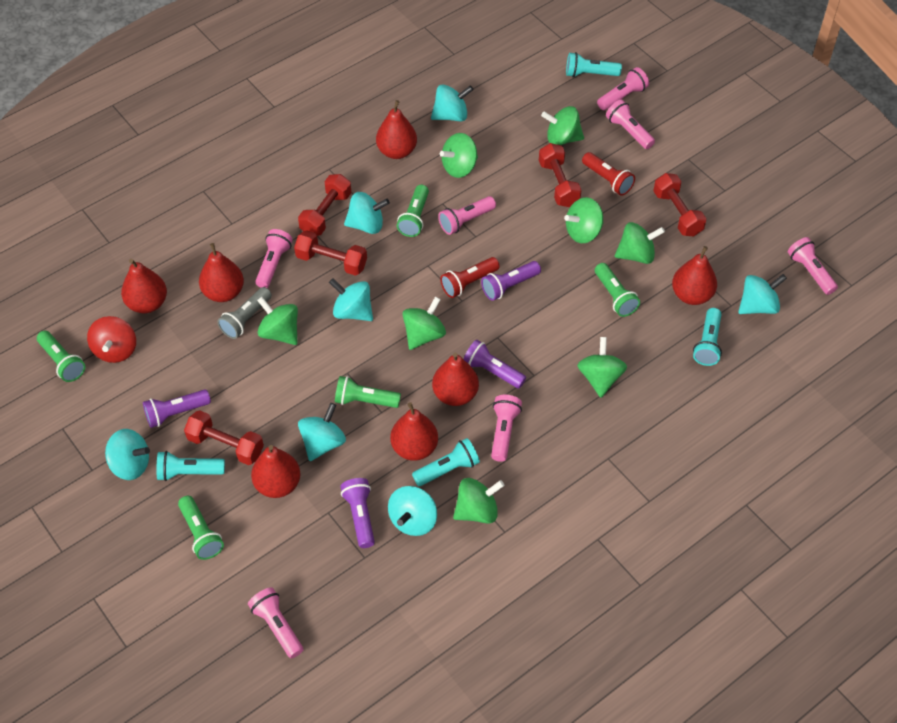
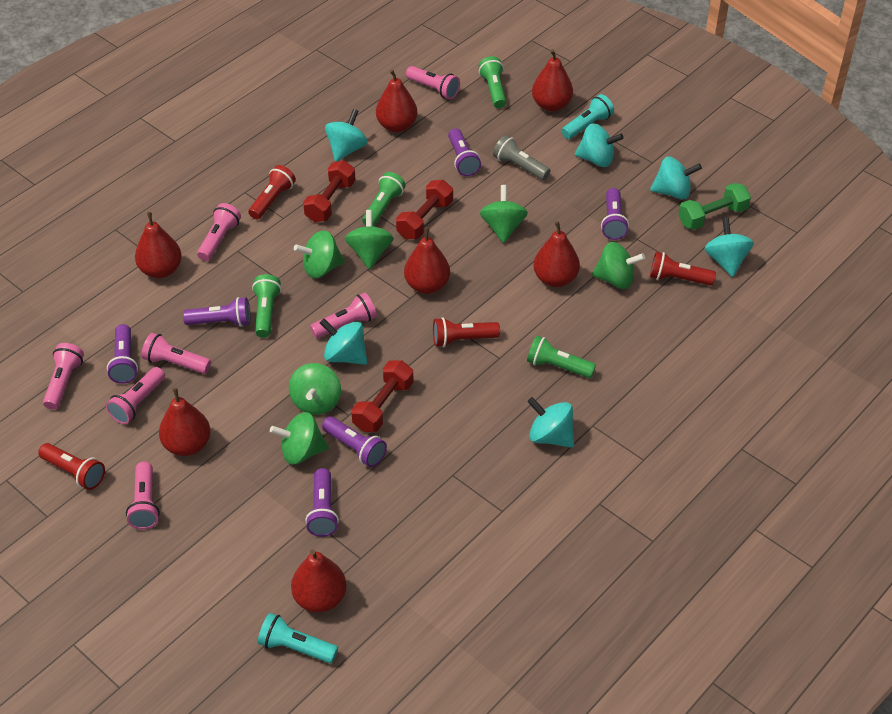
green dumbbell: none = 0 -> [678,183,751,230] = 1
green flashlight: [37,331,85,382] [178,496,224,560] [335,376,401,408] [397,185,429,237] [595,263,640,317] = 5 -> [252,274,281,338] [362,172,406,227] [479,56,506,108] [527,335,596,378] = 4
green spinning top: [257,297,298,345] [402,296,446,350] [440,133,478,178] [453,478,504,524] [541,106,584,145] [564,197,603,243] [577,337,627,398] [615,222,665,264] = 8 -> [270,412,329,465] [289,363,341,415] [294,230,345,278] [345,210,394,269] [480,185,528,243] [592,242,645,289] = 6
purple flashlight: [143,389,211,428] [340,478,375,548] [463,340,526,389] [481,261,541,301] = 4 -> [107,324,138,384] [183,297,251,327] [305,468,339,537] [322,417,387,467] [448,128,481,176] [601,188,629,240] = 6
red dumbbell: [184,410,264,465] [294,230,367,276] [298,174,351,236] [539,143,582,207] [653,173,706,237] = 5 -> [303,160,356,222] [351,360,414,432] [396,180,453,239] = 3
red flashlight: [440,257,500,298] [582,152,635,196] = 2 -> [38,443,105,490] [248,165,296,220] [433,317,500,347] [650,252,716,286] = 4
red spinning top: [87,316,136,363] = 1 -> none = 0
turquoise flashlight: [157,451,225,481] [412,438,480,486] [566,52,622,77] [693,308,722,366] = 4 -> [258,613,338,663] [562,94,614,139] = 2
turquoise spinning top: [105,429,150,480] [298,403,346,461] [329,278,373,321] [344,192,390,234] [388,486,437,536] [431,84,474,121] [738,274,787,314] = 7 -> [320,318,367,365] [325,109,367,162] [527,397,574,448] [575,123,624,167] [650,156,702,199] [705,217,754,277] = 6

